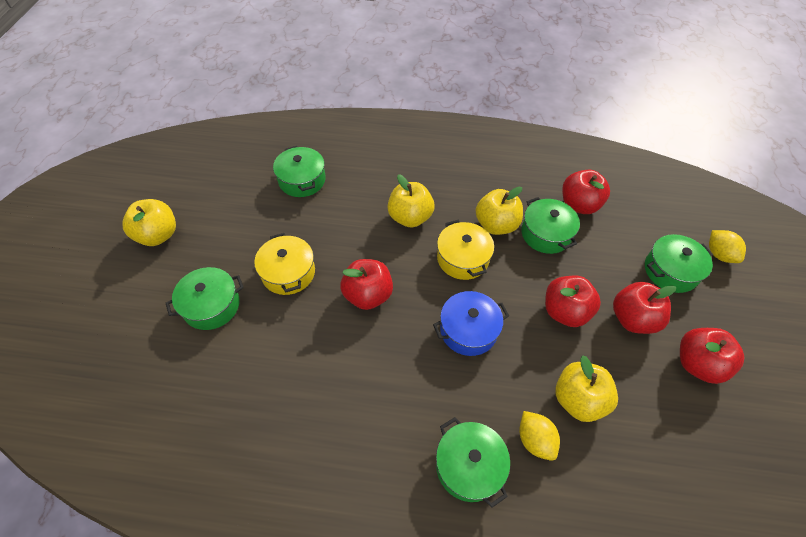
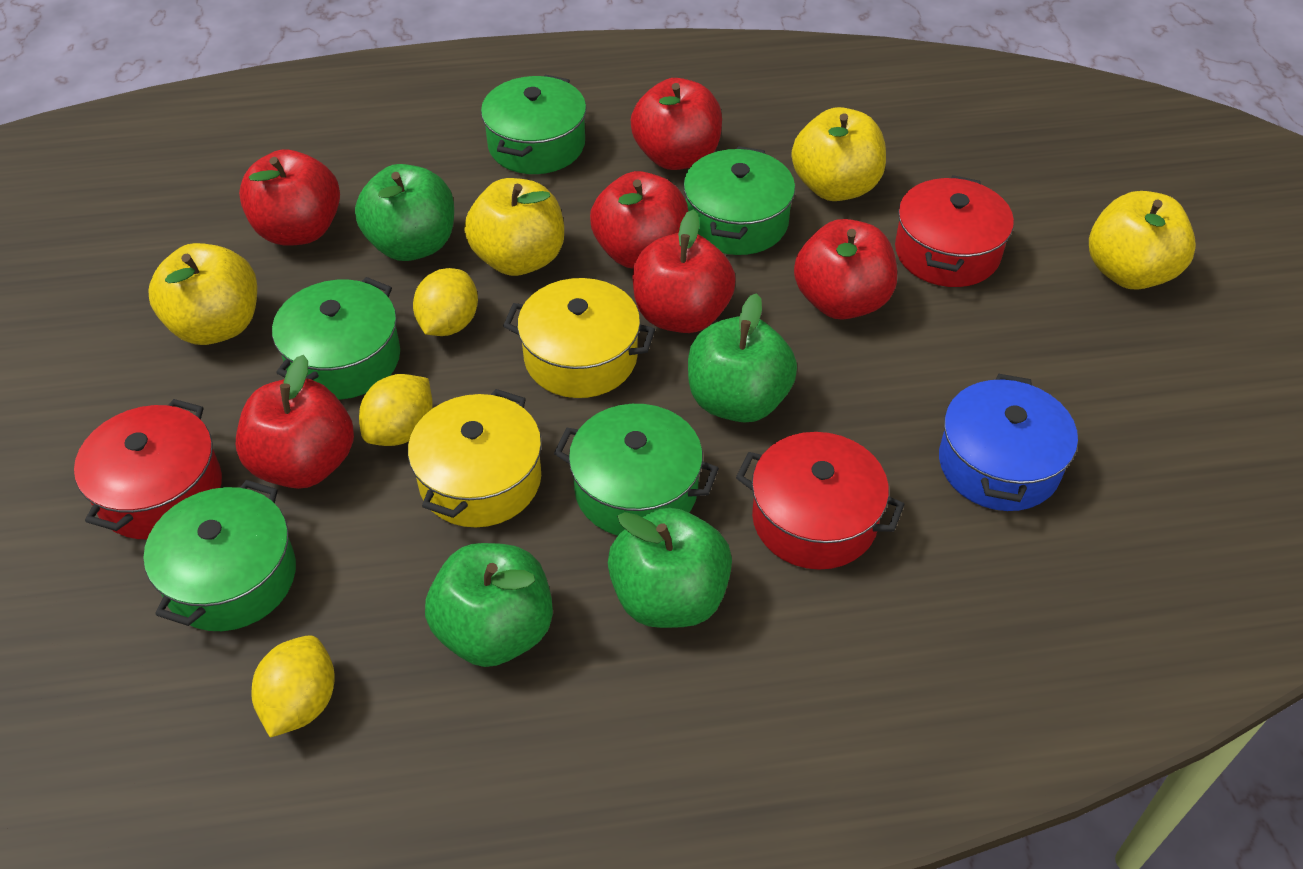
green apple: none = 0 -> [355,164,454,261] [425,543,553,667] [608,507,732,628] [688,293,797,423] = 4
red apple: [340,259,393,310] [545,275,601,327] [562,170,610,214] [613,282,676,334] [680,328,744,384] = 5 -> [236,355,354,489] [239,149,340,246] [590,171,688,269] [631,78,722,170] [633,210,736,333] [794,219,897,320] = 6
red pot: none = 0 -> [74,399,222,539] [736,432,905,570] [895,175,1014,287] = 3
yellow lemon: [519,411,560,461] [709,230,746,263] = 2 -> [251,635,335,737] [359,374,433,446] [413,268,478,336] = 3

